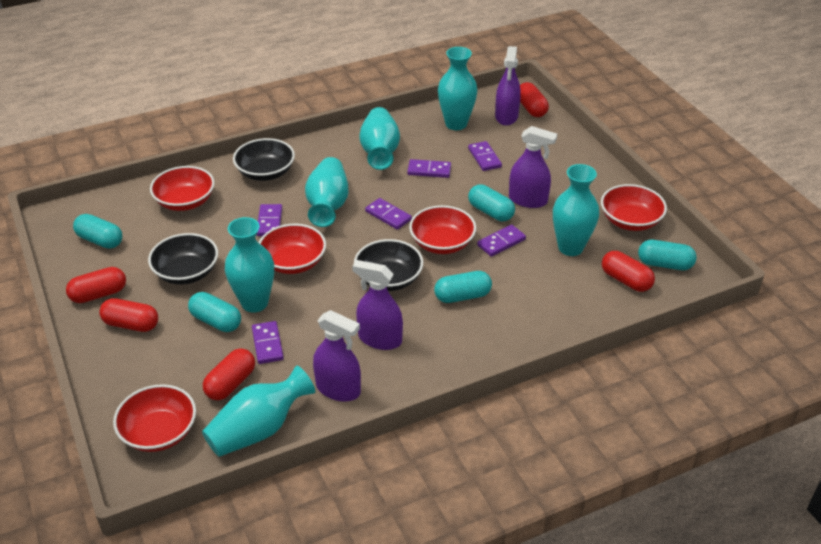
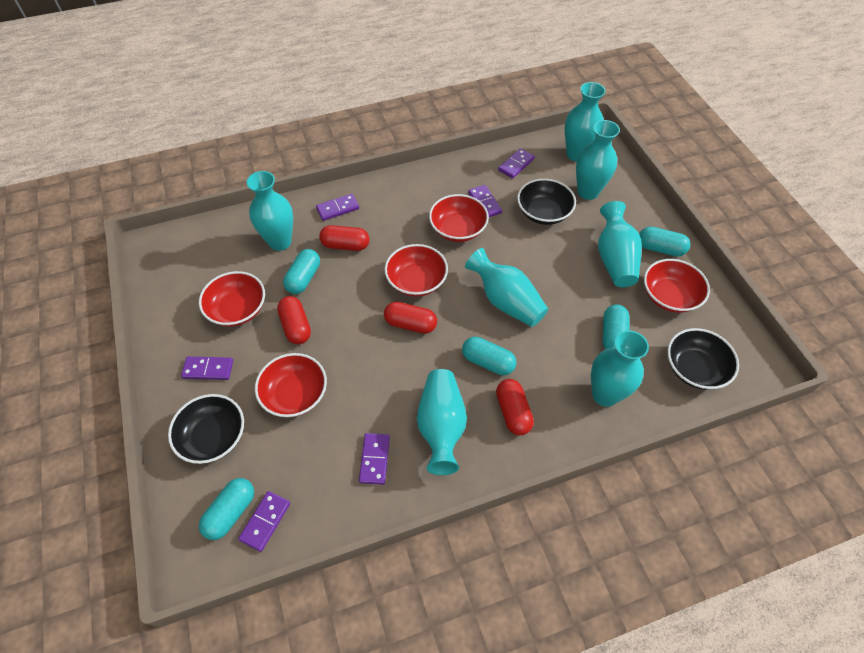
purple spray bottle: [313,310,361,402] [352,260,403,350] [495,46,521,126] [509,126,557,208] = 4 -> none = 0
red capsule: [66,267,126,303] [99,298,158,332] [203,348,255,400] [520,82,549,117] [602,251,655,292] = 5 -> [277,296,311,344] [319,225,369,251] [384,302,437,334] [496,379,534,435] = 4
turquoise vase: [202,365,315,457] [225,217,274,313] [305,157,348,227] [359,107,400,170] [438,47,478,130] [553,164,599,256] = 6 -> [247,171,293,251] [417,369,467,475] [465,248,548,327] [565,82,606,161] [576,120,620,200] [591,330,649,407] [598,201,642,287] = 7

